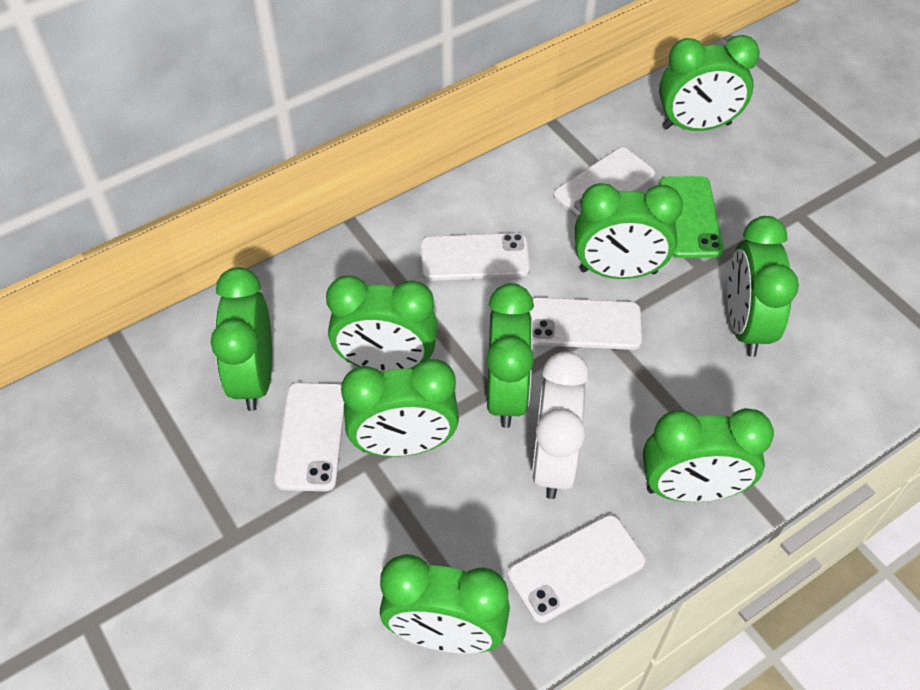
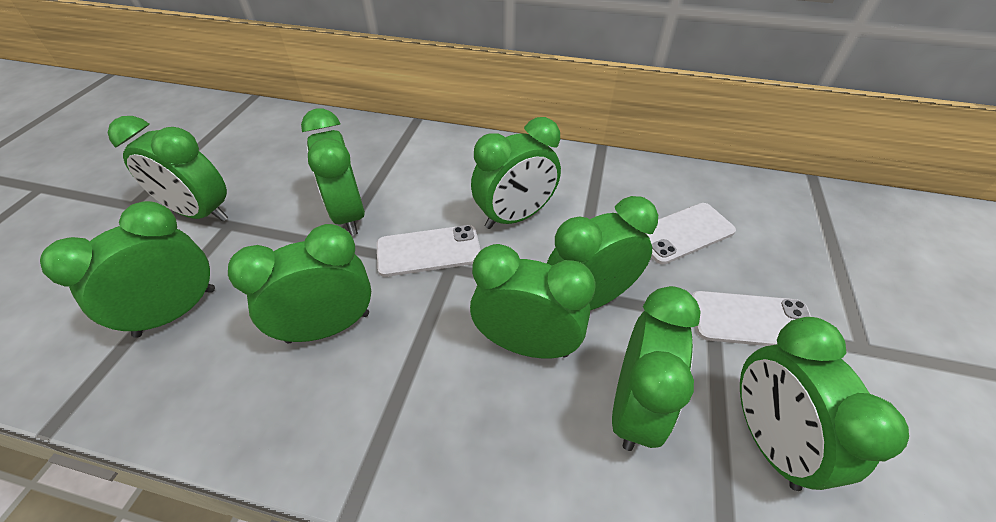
green phone: [659,176,724,258] = 1 -> none = 0
white clock: [532,351,589,499] = 1 -> none = 0
white phone: [274,383,344,491] [420,233,530,281] [508,515,645,623] [529,297,642,350] [553,148,655,218] = 5 -> [377,225,481,277] [646,203,736,264] [692,291,811,346] = 3

